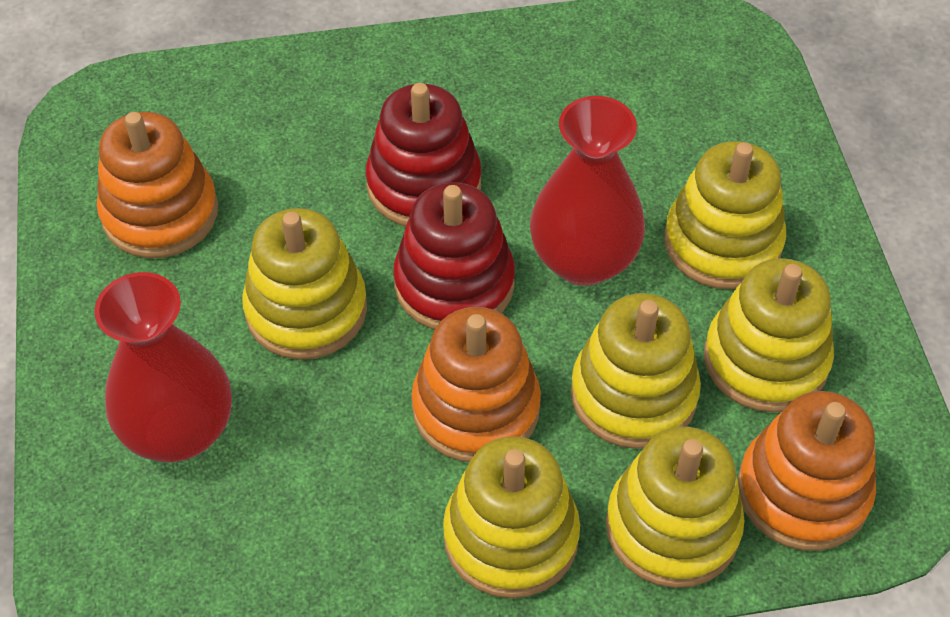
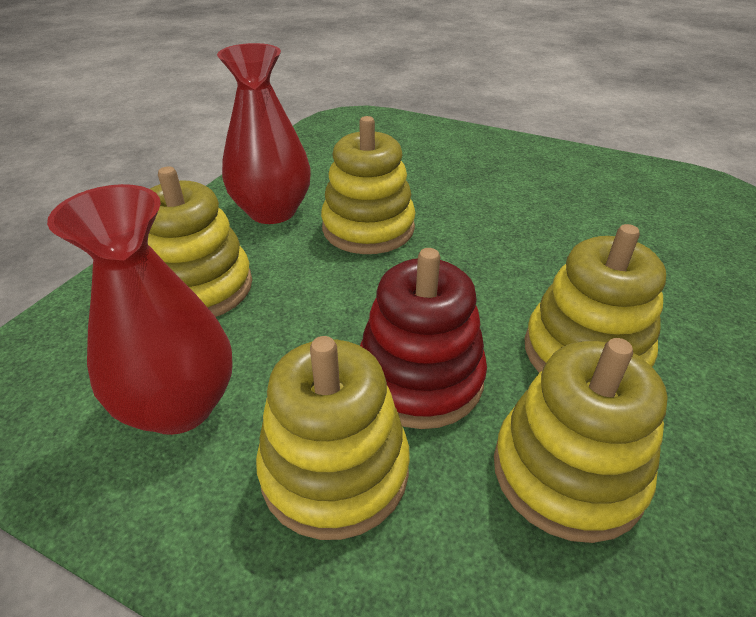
orange stacking toy: [97,112,218,258] [411,307,541,462] [738,391,876,551] = 3 -> none = 0
red stacking toy: [366,83,481,226] [393,182,515,330] = 2 -> [360,248,487,429] = 1
yellow stacking toy: [242,208,367,360] [443,436,580,598] [571,293,701,449] [606,427,745,588] [665,141,786,289] [704,258,834,412] = 6 -> [148,166,252,317] [256,336,410,540] [321,116,416,254] [494,338,668,543] [525,224,666,373] = 5

